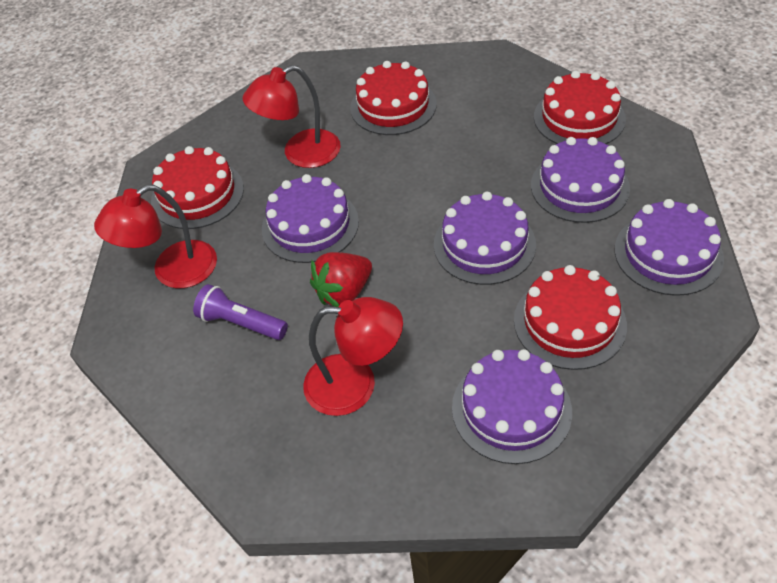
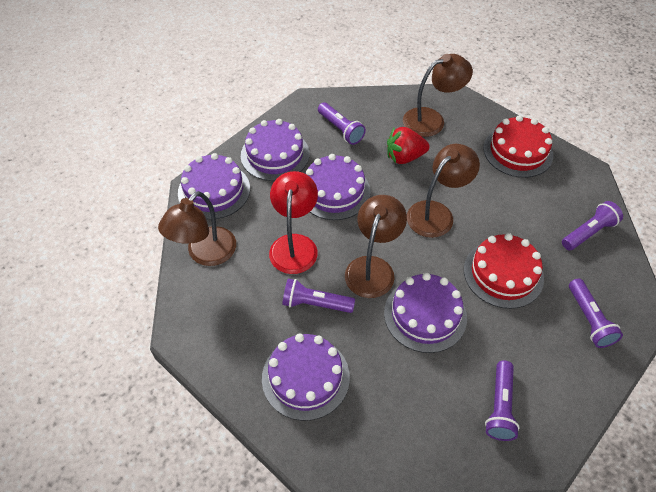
brown lamp: none = 0 -> [158,191,236,266] [345,195,407,298] [403,54,473,137] [407,144,480,238] = 4
purple flashlight: [193,284,288,340] = 1 -> [282,279,355,313] [318,102,366,145] [485,360,520,441] [562,201,623,250] [569,278,623,348] = 5
red cake: [151,146,244,229] [350,61,437,135] [514,265,627,370] [534,71,626,144] = 4 -> [464,233,544,309] [483,115,553,178] = 2
red lamp: [94,185,217,288] [243,65,341,168] [303,297,403,416] = 3 -> [269,171,318,274] = 1

